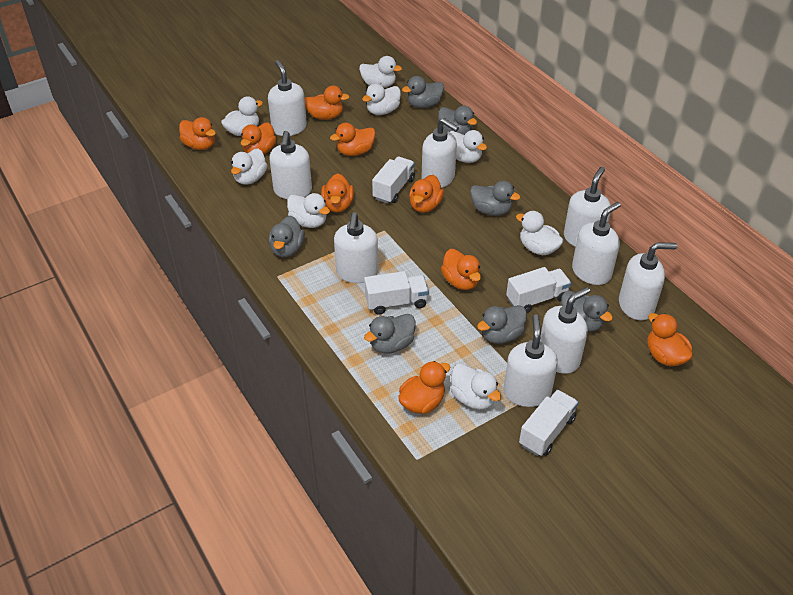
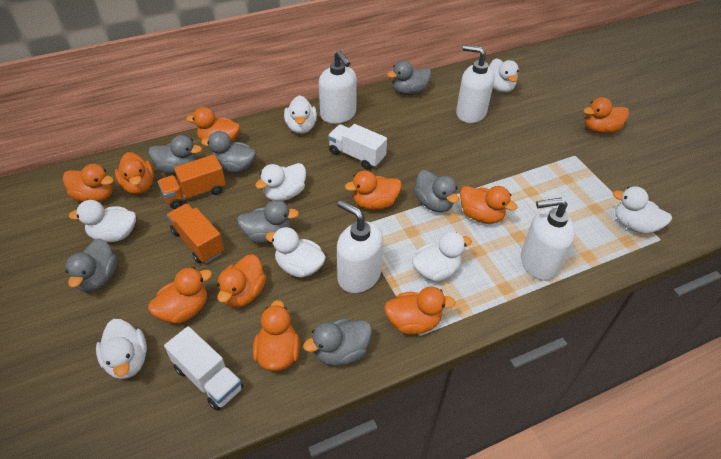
orange duck: [179,117,216,150] [241,122,276,154] [305,85,349,120] [321,173,354,213] [330,123,376,156] [398,361,450,414] [409,175,444,213] [441,249,481,290] [647,313,693,366] = 9 -> [63,164,114,202] [115,152,154,195] [148,267,212,324] [186,107,240,143] [217,254,266,308] [253,300,300,371] [345,170,402,210] [384,286,456,335] [460,186,517,224] [583,97,629,134] = 10
orange truck: none = 0 -> [158,154,226,209] [167,203,224,263] = 2
white soap dispenser: [268,60,307,136] [270,131,312,199] [334,212,378,283] [422,118,459,188] [503,315,558,407] [540,287,590,374] [564,167,611,247] [572,202,621,285] [619,242,677,320] = 9 -> [319,50,357,124] [337,200,383,293] [456,45,494,123] [521,197,575,280] = 4
white truck: [364,271,429,315] [372,157,415,204] [506,267,571,313] [519,390,578,456] = 4 -> [164,326,243,410] [328,124,387,170] = 2

